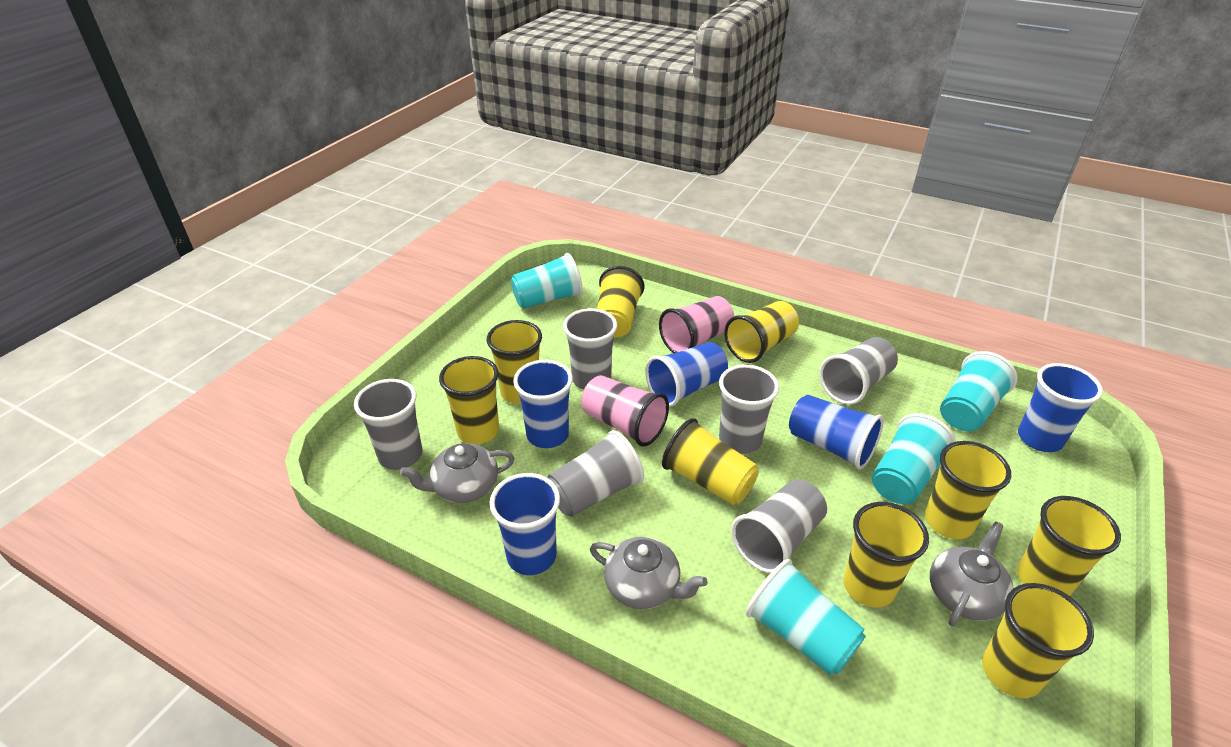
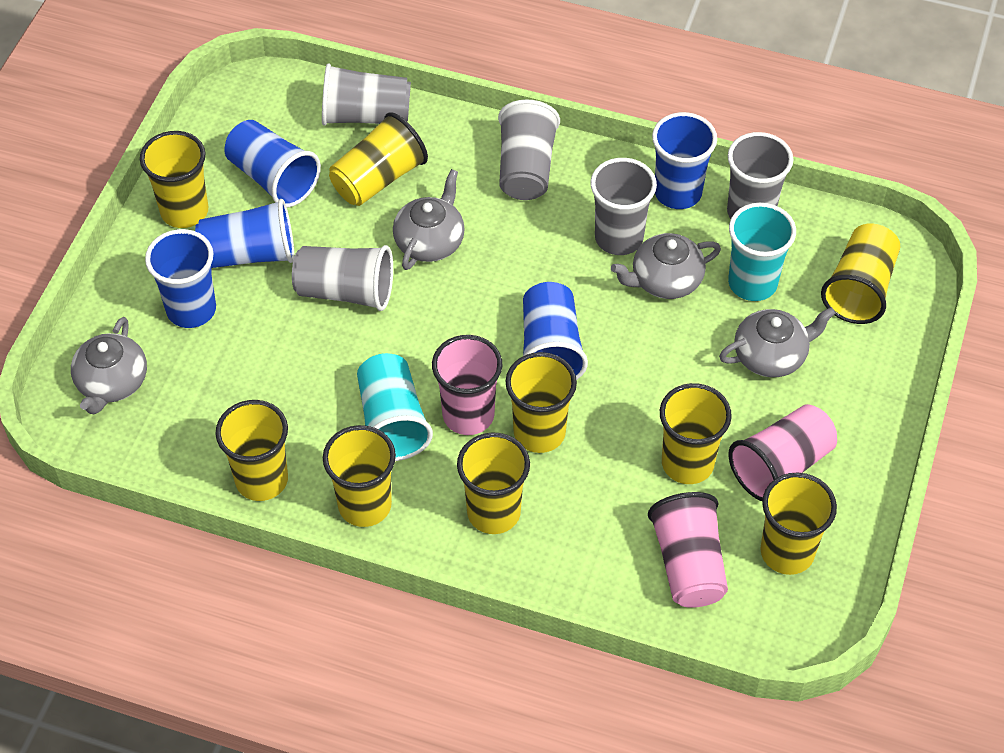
grey cup: [354,379,422,470] [547,430,644,517] [563,308,617,390] [719,364,779,454] [731,479,827,573] [819,337,898,405] = 6 -> [292,245,393,311] [322,63,411,126] [498,99,560,200] [591,158,657,255] [727,132,793,219] = 5
grey teapot: [400,443,514,503] [590,537,707,609] [930,521,1013,626] = 3 -> [71,317,147,415] [393,169,465,270] [611,233,721,299] [719,307,836,377] = 4
pink cup: [581,375,669,446] [659,296,734,353] = 2 -> [432,335,502,435] [648,492,728,608] [729,404,837,501] = 3
turquoise cup: [511,253,583,309] [746,559,866,675] [872,413,956,504] [940,351,1018,431] = 4 -> [357,353,433,461] [728,203,796,301] = 2

